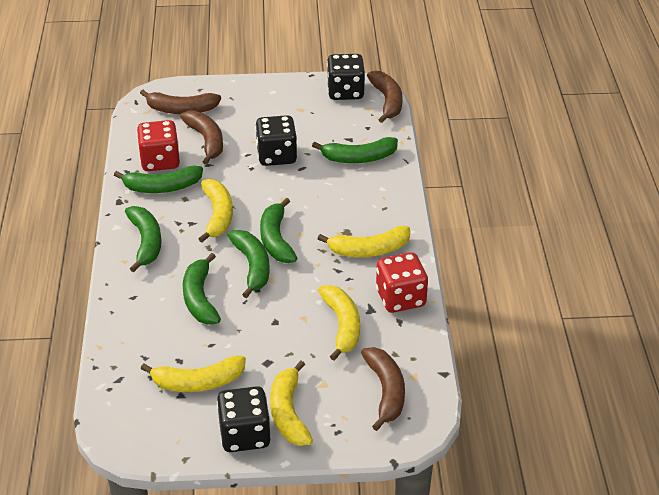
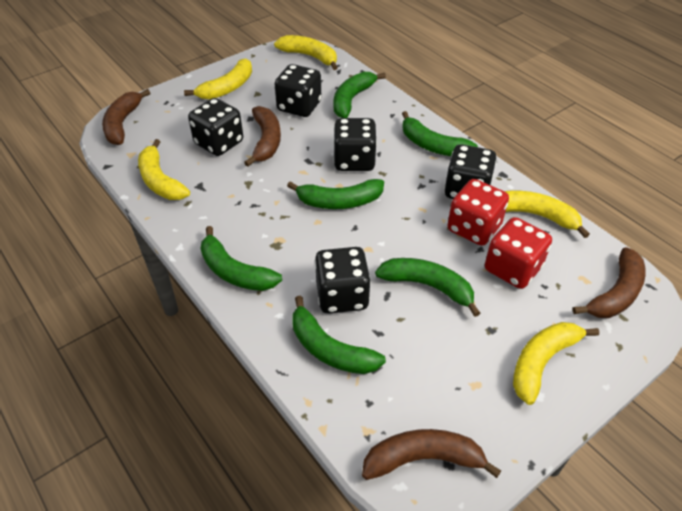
black dice: [217,386,271,452] [255,115,297,166] [327,54,365,100] = 3 -> [188,98,243,156] [275,64,321,117] [315,247,371,314] [333,118,377,171] [444,144,497,199] = 5

